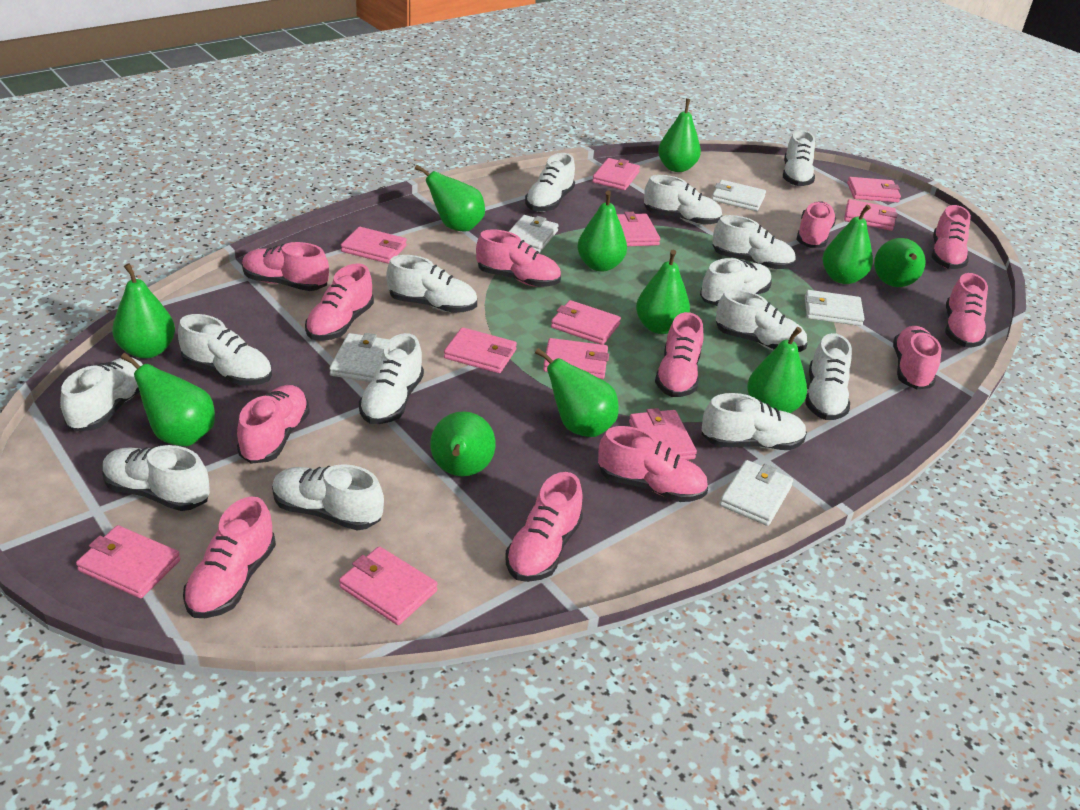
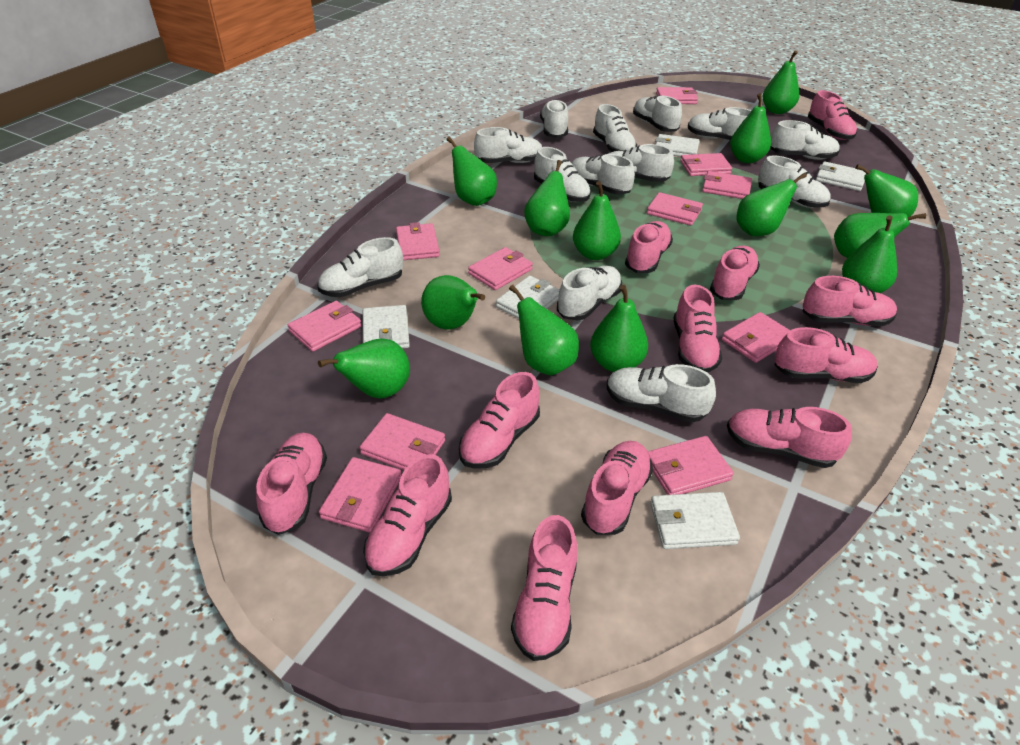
green pear: [112,263,175,358] [121,353,215,446] [415,165,485,232] [430,411,496,476] [535,348,618,437] [577,191,627,272] [636,250,690,334] [658,99,701,172] [747,327,807,413] [822,205,873,284] [874,238,926,287] = 11 -> [318,338,410,399] [421,275,485,329] [446,137,497,206] [509,285,579,376] [524,160,570,236] [573,181,621,260] [590,285,648,372] [730,93,771,163] [737,173,807,237] [763,51,799,114] [834,213,926,258] [842,216,897,293] [856,165,918,217] = 13
white shoe: [60,357,143,431] [103,445,210,511] [178,314,272,386] [272,464,384,530] [359,333,424,424] [387,255,477,313] [525,153,575,212] [644,175,722,225] [700,258,772,306] [702,393,807,450] [713,215,796,270] [716,289,807,352] [783,130,815,187] [806,333,852,420] = 14 -> [317,237,403,297] [474,127,542,163] [534,147,591,202] [540,99,568,138] [557,266,622,320] [572,154,635,195] [593,104,637,152] [607,364,716,422] [608,144,674,182] [633,95,682,132] [688,107,752,140] [758,155,831,208] [770,120,840,160] = 13

